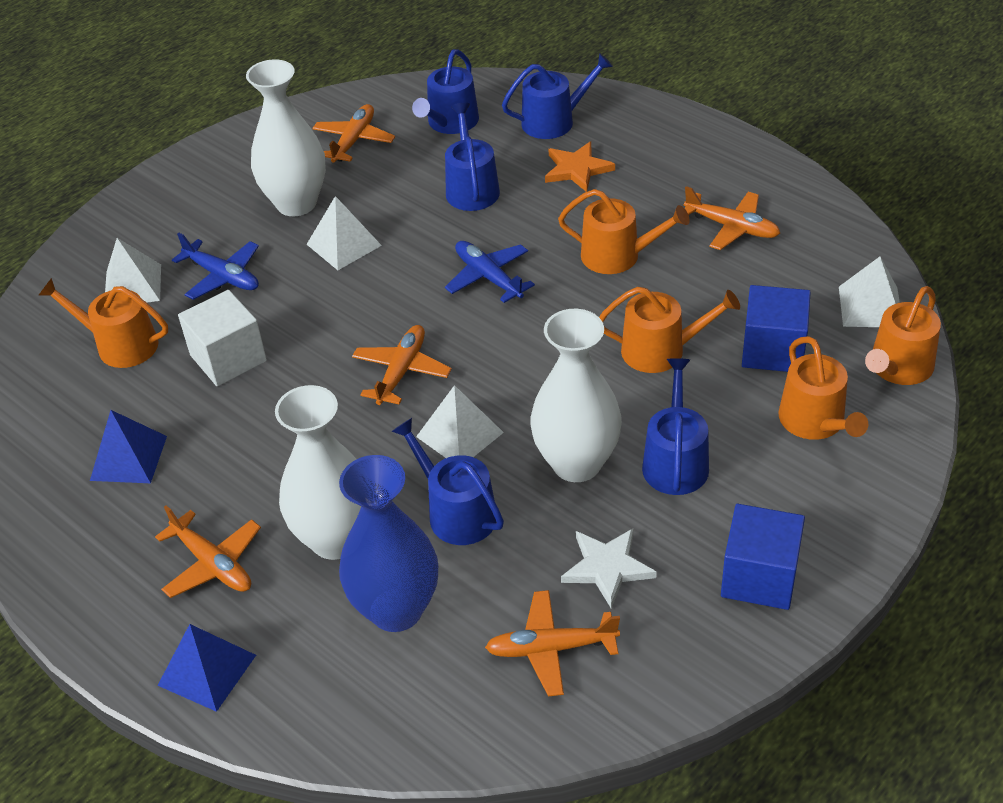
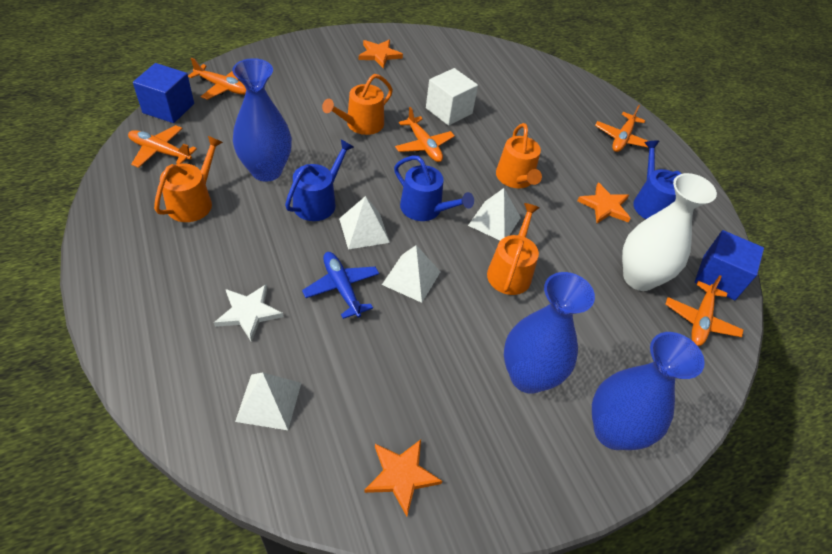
blue plane: [172,233,259,300] [445,241,535,303] = 2 -> [302,252,379,319] = 1
blue pyramid: [90,410,167,483] [157,624,256,712] = 2 -> none = 0
blue vase: [339,455,438,632] = 1 -> [232,58,292,182] [504,272,595,394] [592,332,705,450] = 3
blue watering can: [392,418,504,545] [412,49,479,134] [445,103,500,211] [502,53,613,139] [642,358,709,495] = 5 -> [285,140,354,221] [394,156,474,221] [633,141,682,219] = 3
orange star: [545,142,615,192] = 1 -> [359,39,403,69] [364,439,442,516] [577,183,630,223] = 3
orange watering can: [38,278,168,368] [558,189,690,274] [599,287,740,373] [778,336,868,440] [865,286,941,385] = 5 -> [154,136,223,222] [322,74,393,135] [487,203,540,295] [496,123,542,188] = 4
white vase: [246,59,326,216] [275,385,361,560] [530,309,622,482] = 3 -> [622,173,717,291] = 1

